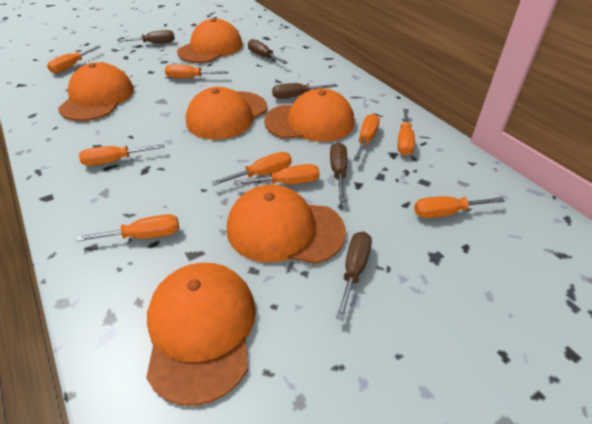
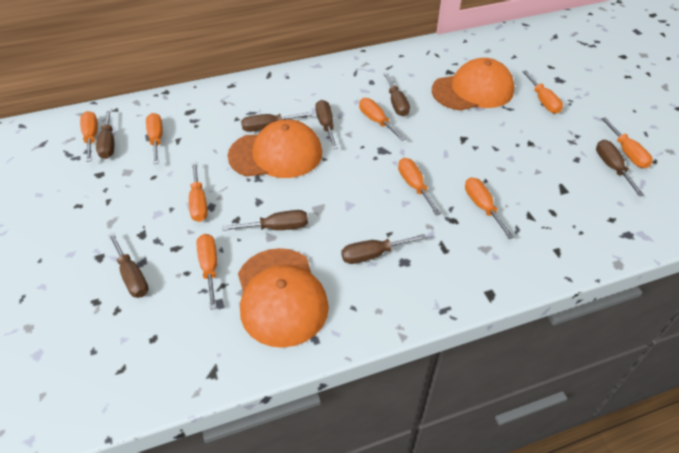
brown screwdriver: [117,30,175,43] [248,39,288,64] [272,83,338,99] [330,142,347,201] [336,232,372,320] = 5 -> [96,109,114,159] [108,232,149,298] [222,210,308,231] [241,112,312,132] [315,100,338,149] [341,234,426,264] [383,72,410,116] [596,140,644,196] = 8
orange cap: [58,62,134,121] [146,263,256,406] [177,18,242,63] [186,87,267,139] [227,185,346,264] [264,88,354,142] = 6 -> [228,119,322,178] [238,248,329,348] [432,58,515,111] = 3

